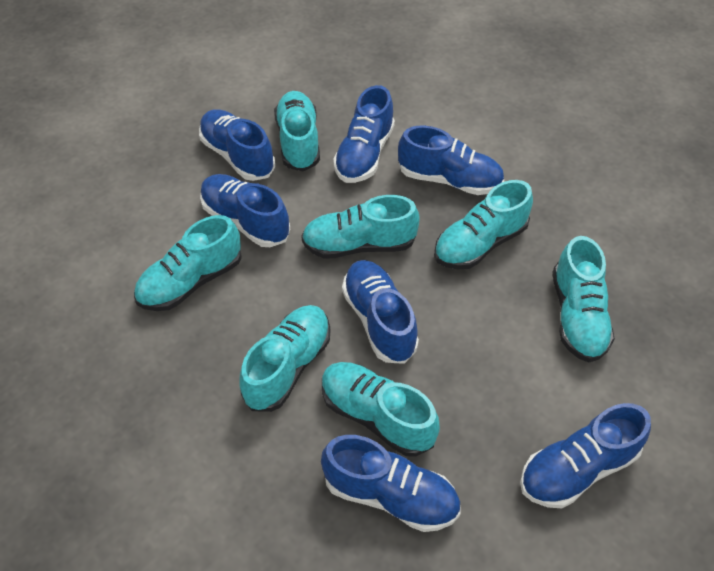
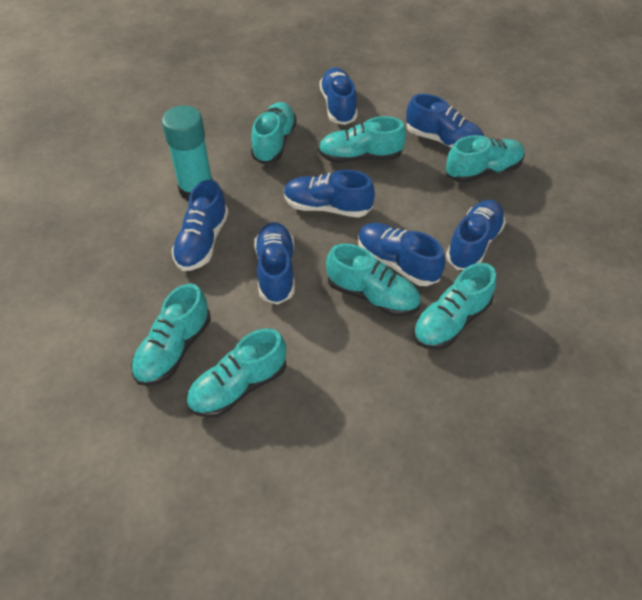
turquoise glue stick: none = 0 -> [162,106,213,201] = 1

